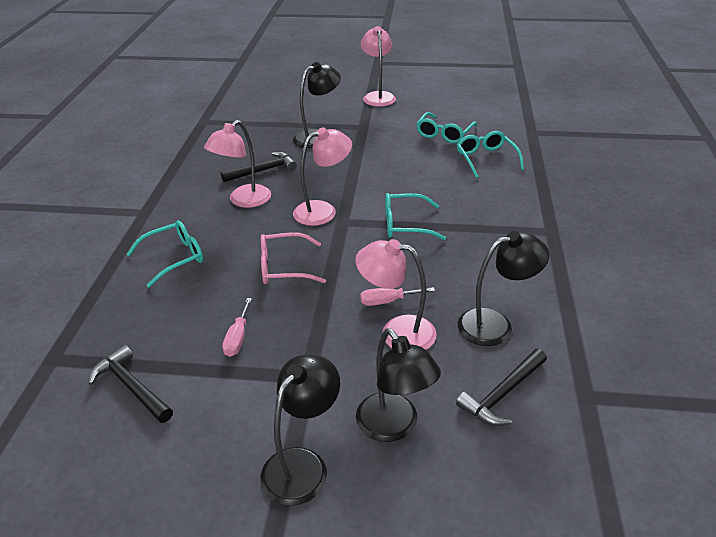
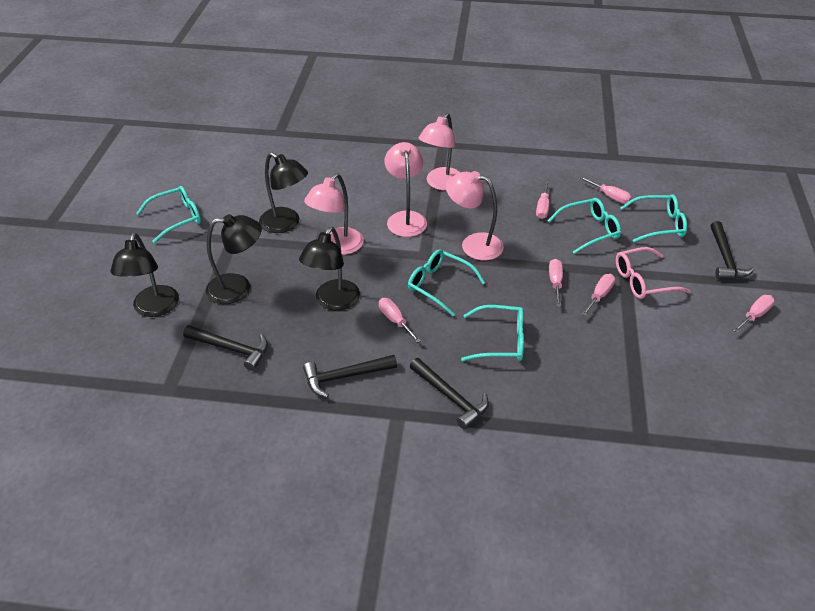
black hammer: [88,345,173,423] [221,152,297,182] [456,349,547,426] = 3 -> [183,325,268,371] [303,355,397,397] [410,358,489,430] [711,221,754,279] = 4
pink screwdriver: [222,298,252,357] [360,287,435,306] = 2 -> [379,298,421,343] [536,181,549,219] [549,259,563,307] [580,177,632,204] [581,274,615,316] [733,295,775,333] = 6
turquoise glasses: [126,221,204,288] [385,193,446,240] [416,112,477,143] [457,131,524,178] = 4 -> [136,186,201,243] [408,249,485,316] [461,305,524,361] [548,198,621,254] [620,194,687,243] = 5

